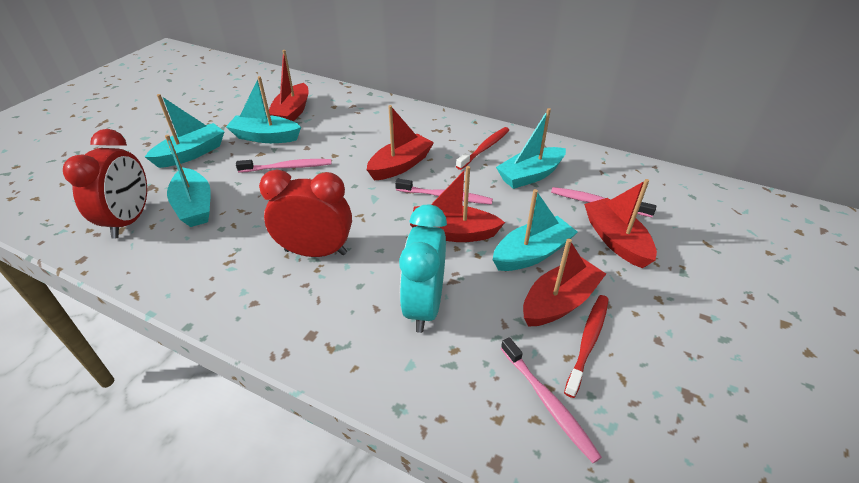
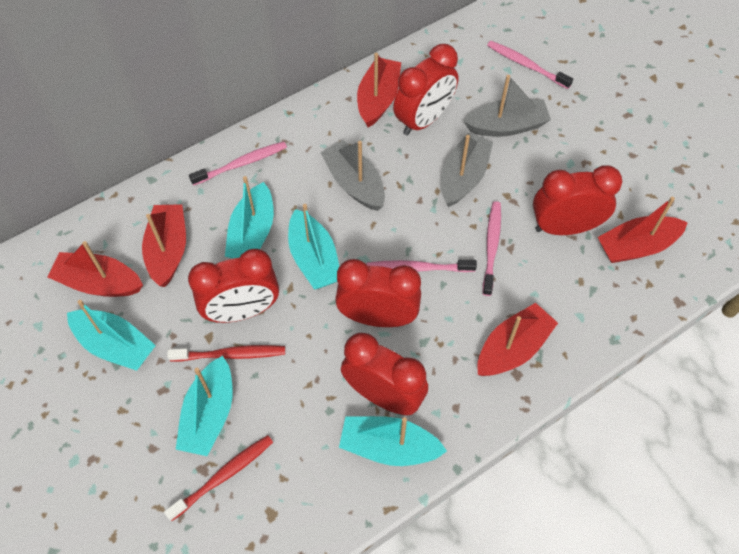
grey boat: none = 0 -> [320,140,385,211] [441,133,493,207] [464,75,551,137] = 3
red clock: [63,129,147,238] [259,170,352,257] = 2 -> [188,249,279,323] [335,259,421,327] [341,333,428,415] [393,44,459,136] [533,165,623,235] = 5
turquoise clock: [399,204,447,333] = 1 -> none = 0

